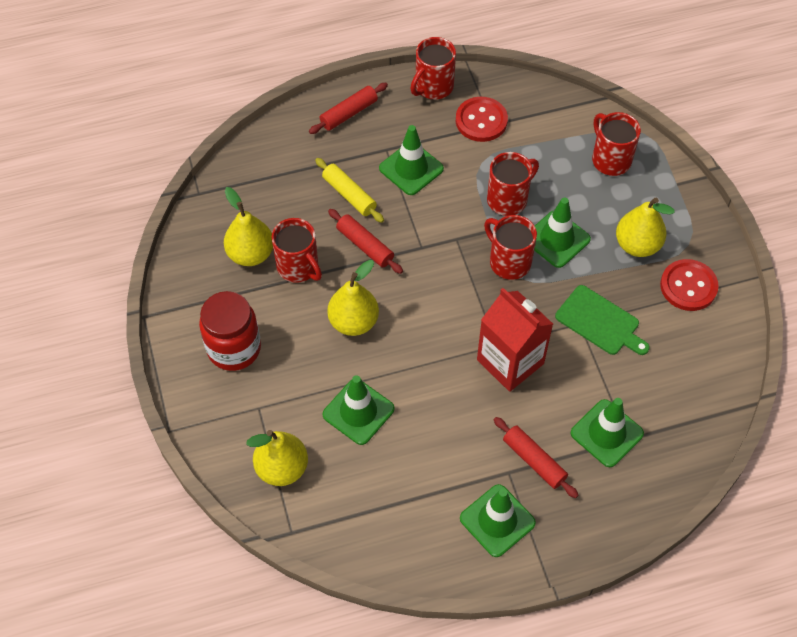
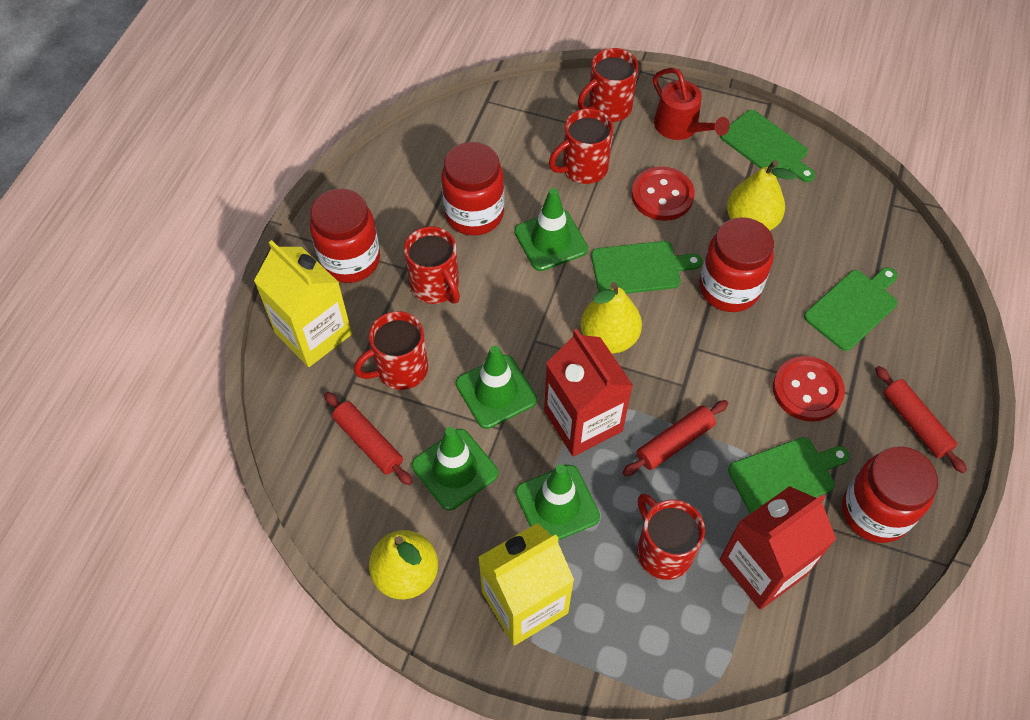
green cutting board: [555,285,650,355] = 1 -> [591,241,702,294] [720,110,815,183] [728,437,850,514] [804,267,898,351] = 4
green traffic cone: [322,375,395,445] [379,125,444,195] [460,484,536,557] [534,197,591,268] [570,398,644,467] = 5 -> [412,427,498,510] [456,346,537,429] [514,188,588,271] [515,464,600,540] = 4
red carton: [477,288,553,392] = 1 -> [544,329,633,456] [720,486,836,610] = 2
red jar: [199,291,261,371] = 1 -> [310,189,380,283] [441,142,504,236] [700,217,774,312] [842,446,938,543] = 4
red watering can: none = 0 -> [653,68,730,140] = 1
yellow carton: none = 0 -> [254,240,352,367] [478,523,574,646] = 2
yellow pear: [224,187,273,266] [246,430,308,486] [327,260,379,336] [616,198,675,257] = 4 -> [369,530,438,599] [581,282,642,353] [727,160,797,231] = 3
yellow rolling pin: [315,158,384,223] = 1 -> none = 0

